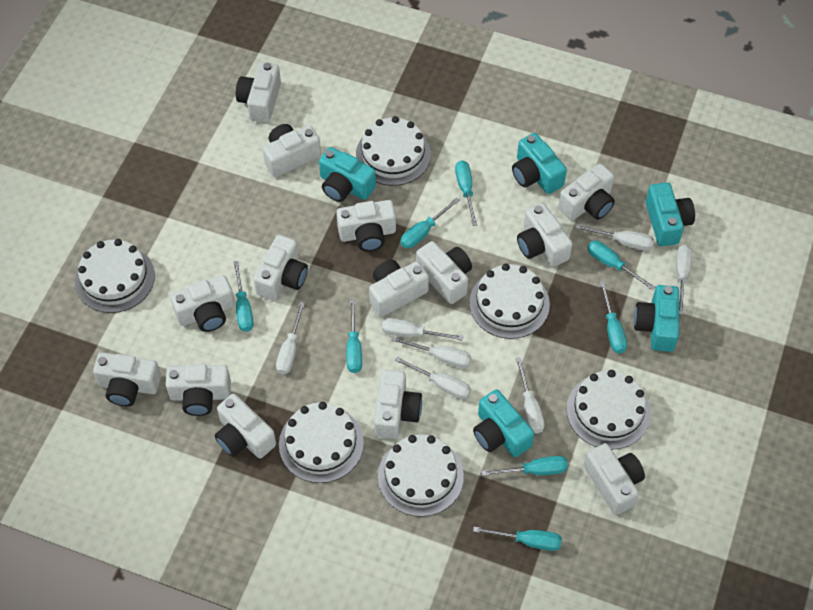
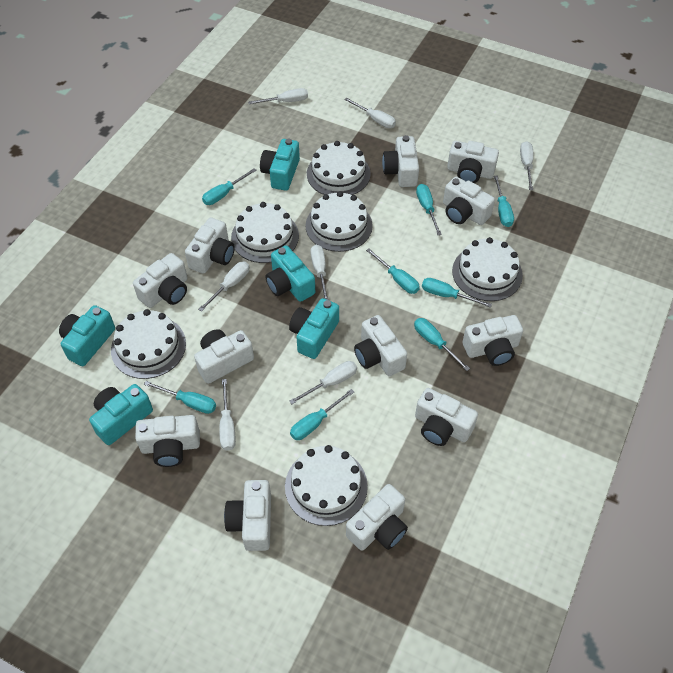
white camera: [93,352,161,406] [165,364,231,416] [170,275,235,332] [215,394,276,459] [236,62,281,123] [254,235,308,300] [263,124,321,177] [336,200,396,252] [369,260,429,317] [374,369,422,439] [416,241,472,304] [517,203,573,267] [558,163,615,220] [584,443,645,515] = 14 -> [133,253,188,308] [135,415,200,467] [185,217,235,274] [194,329,254,384] [224,480,271,551] [346,484,408,551] [354,315,407,376] [382,135,419,187] [415,388,478,446] [443,177,495,225] [447,141,499,183] [463,315,523,366] = 12

